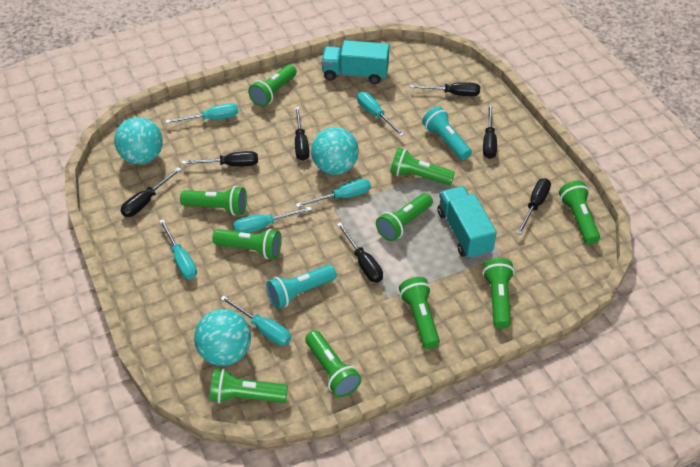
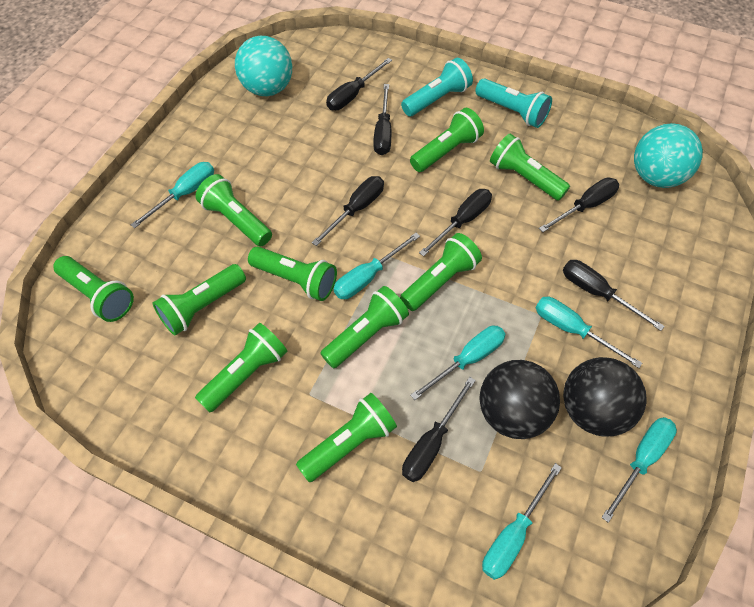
black ball: none = 0 -> [479,360,560,439] [563,357,646,437] = 2
turquoise ball: [114,117,163,164] [194,309,251,366] [311,127,359,175] = 3 -> [235,36,292,96] [634,123,703,188] = 2
turquoise truck: [321,40,389,84] [438,186,497,259] = 2 -> none = 0

